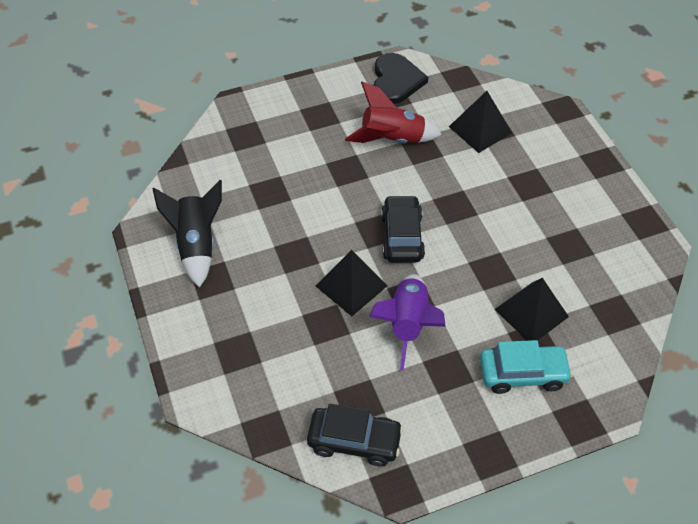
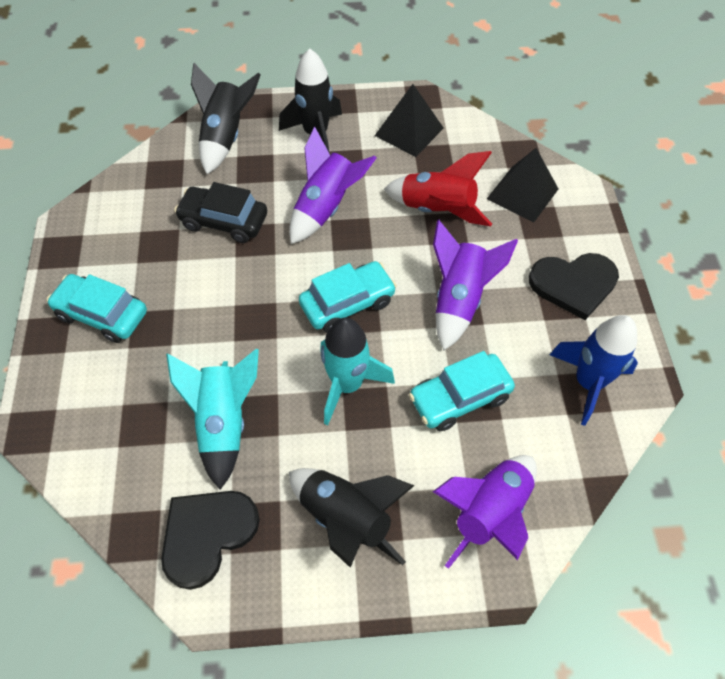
black car: [307,404,403,467] [381,195,425,263] = 2 -> [174,182,267,243] = 1
black heart: [373,53,428,104] = 1 -> [161,491,260,590] [529,253,619,320] = 2
black pyramid: [316,250,388,316] [449,91,512,153] [494,278,569,341] = 3 -> [375,84,443,157] [487,148,558,223] = 2
black rocket: [153,180,222,288] = 1 -> [191,63,261,174] [279,48,342,152] [289,468,414,568] = 3
blue rocket: none = 0 -> [550,315,638,426] = 1
purple rocket: [369,274,446,371] = 1 -> [289,126,376,244] [433,220,518,351] [433,455,537,569] = 3
turquoise car: [480,340,573,394] = 1 -> [47,274,147,343] [299,261,397,333] [409,351,515,431] = 3
turquoise rocket: none = 0 -> [166,349,259,490] [320,318,395,425] = 2

